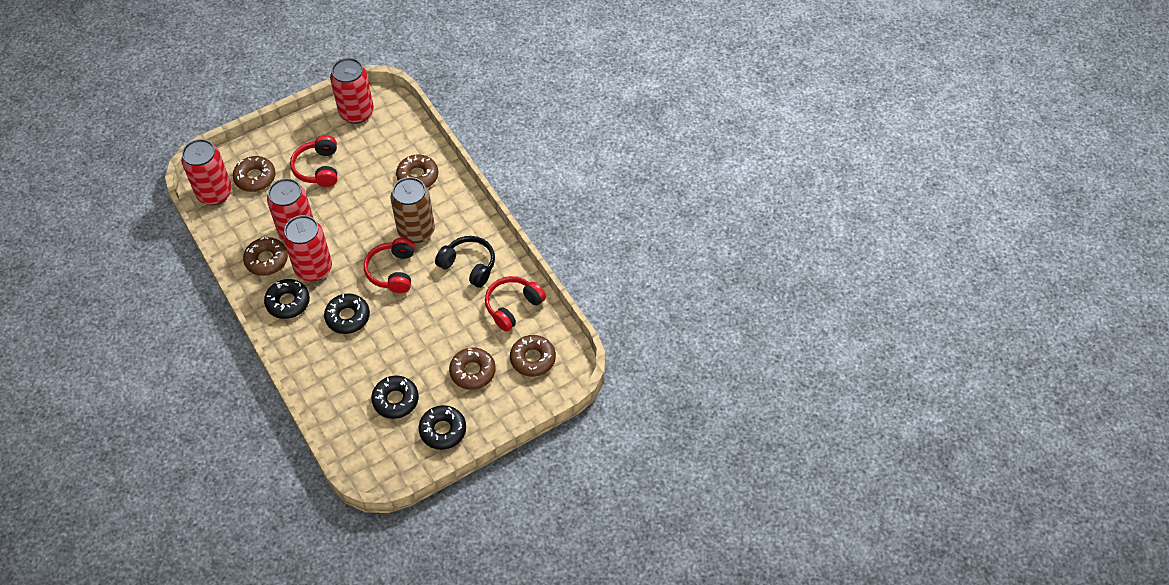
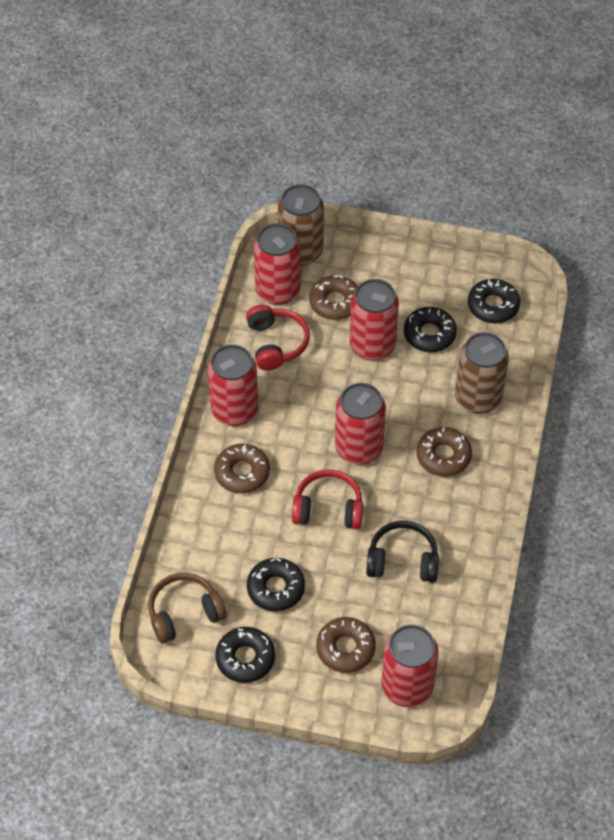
brown can: [390,177,435,243] = 1 -> [278,184,324,266] [455,332,509,414] = 2
brown donut: [233,156,276,192] [243,237,288,276] [396,155,438,188] [449,347,496,390] [510,335,556,377] = 5 -> [214,444,270,494] [309,275,358,320] [316,617,376,673] [417,427,472,477] = 4
brown headphones: none = 0 -> [148,573,227,644] = 1
red can: [181,139,232,205] [267,178,313,241] [283,215,332,282] [330,58,374,124] = 4 -> [208,345,258,426] [254,223,301,305] [335,383,386,465] [350,279,399,361] [381,625,439,707] = 5
red headphones: [290,135,337,187] [364,238,415,293] [485,276,546,332] = 3 -> [246,305,310,371] [292,469,363,529] = 2

